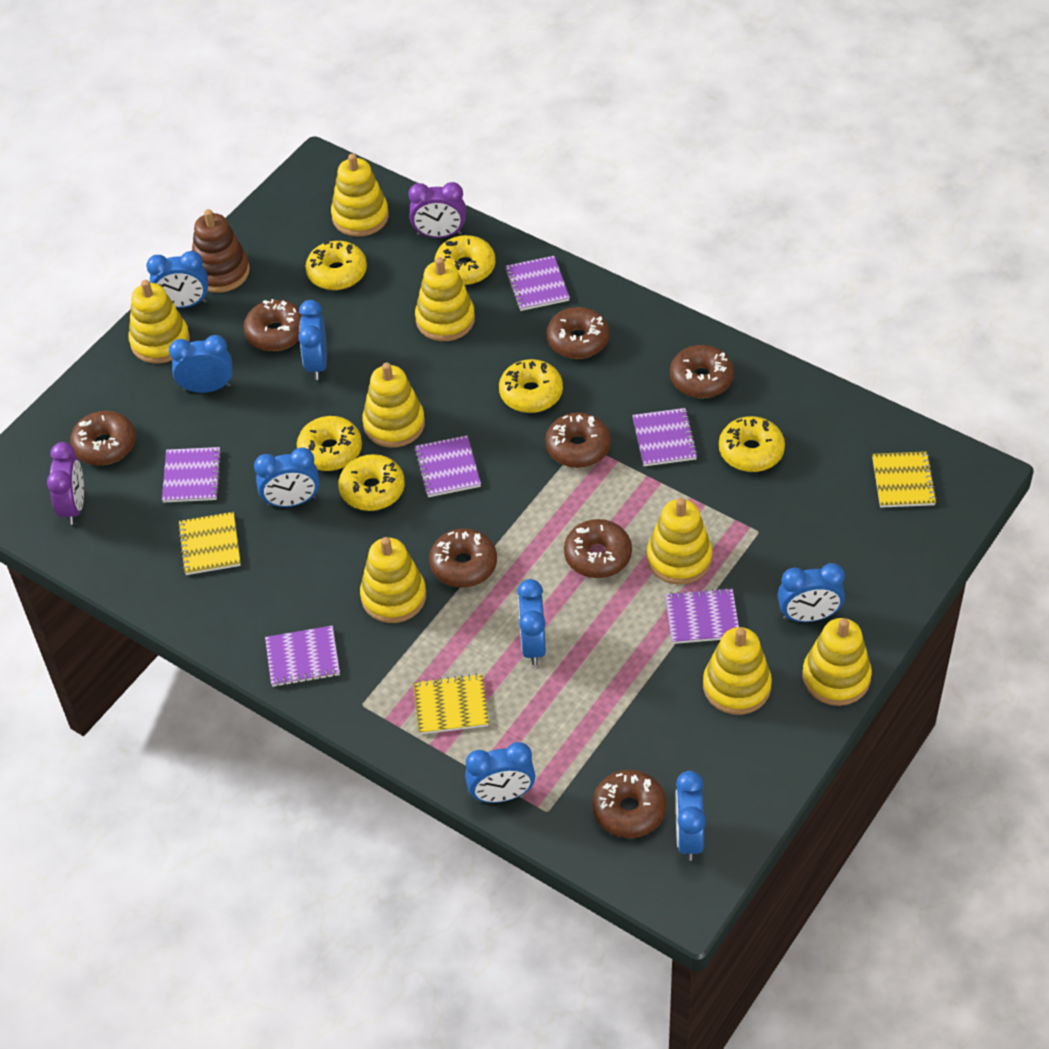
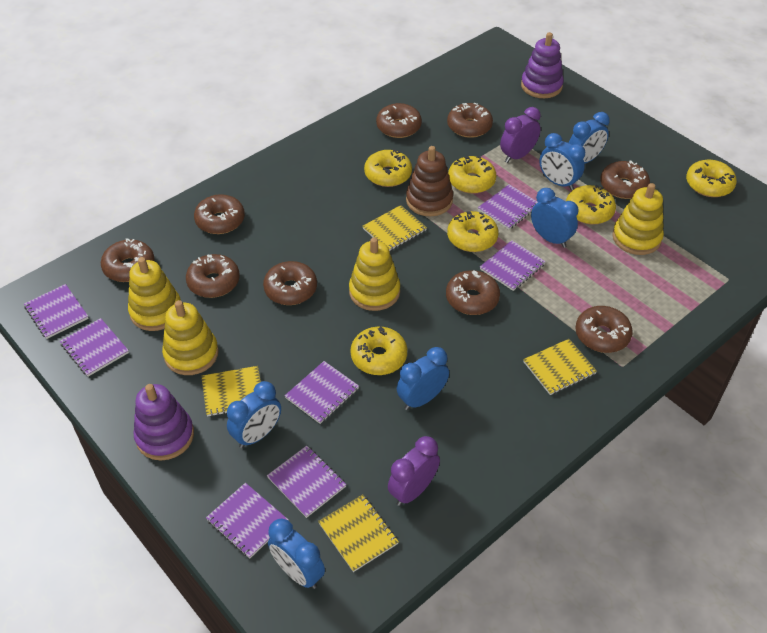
blue clock: [146,251,208,308] [169,335,232,393] [254,447,320,507] [298,300,327,380] [465,742,536,803] [517,579,546,665] [675,771,706,861] [778,563,845,622] = 8 -> [227,381,281,448] [268,519,325,589] [397,347,449,410] [531,188,578,248] [539,133,585,190] [569,112,610,164] = 6
brown donut: [70,411,136,465] [243,299,302,351] [429,528,497,588] [545,412,611,468] [546,307,609,359] [564,519,632,578] [592,770,667,838] [670,345,734,398] = 8 -> [101,238,155,282] [186,254,240,298] [194,194,245,234] [263,261,317,305] [376,103,422,138] [446,270,500,315] [447,103,493,138] [575,306,633,353] [600,160,650,199] = 9
purple notebook: [162,447,222,503] [265,626,340,687] [414,435,481,497] [505,256,570,311] [632,408,698,466] [665,588,739,644] = 6 -> [24,284,89,339] [60,318,129,377] [206,483,289,559] [267,446,346,518] [285,361,359,424] [478,184,538,230] [480,240,546,291] = 7
purple stacking toy: none = 0 -> [133,384,194,460] [521,32,564,98] = 2
yellow notebook: [178,512,241,575] [413,674,489,735] [872,451,937,508] = 3 -> [201,366,261,417] [318,495,399,572] [362,205,427,251] [523,339,597,395] = 4
yellow stacking toy: [128,280,190,364] [331,154,389,237] [360,537,426,623] [362,363,425,448] [415,257,475,341] [647,498,712,584] [703,627,772,715] [802,618,872,706] = 8 -> [128,257,181,331] [162,300,219,375] [349,237,400,311] [612,183,664,255] = 4

